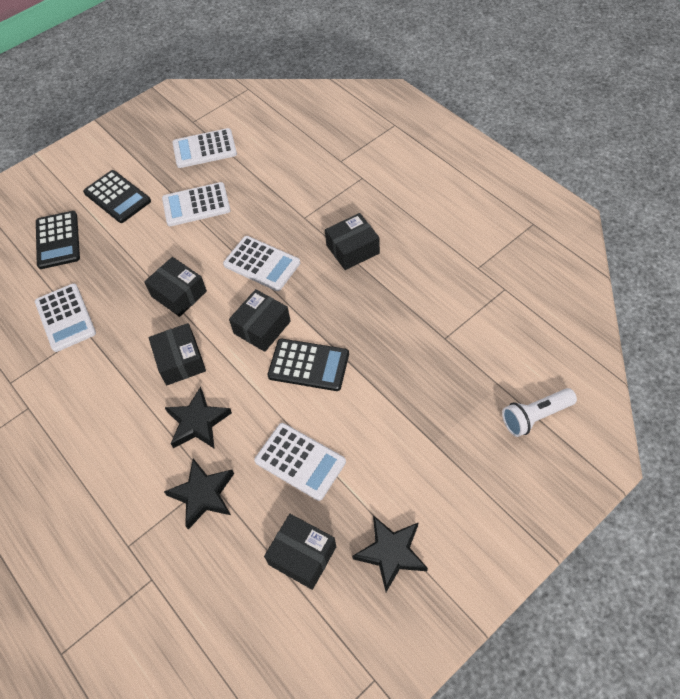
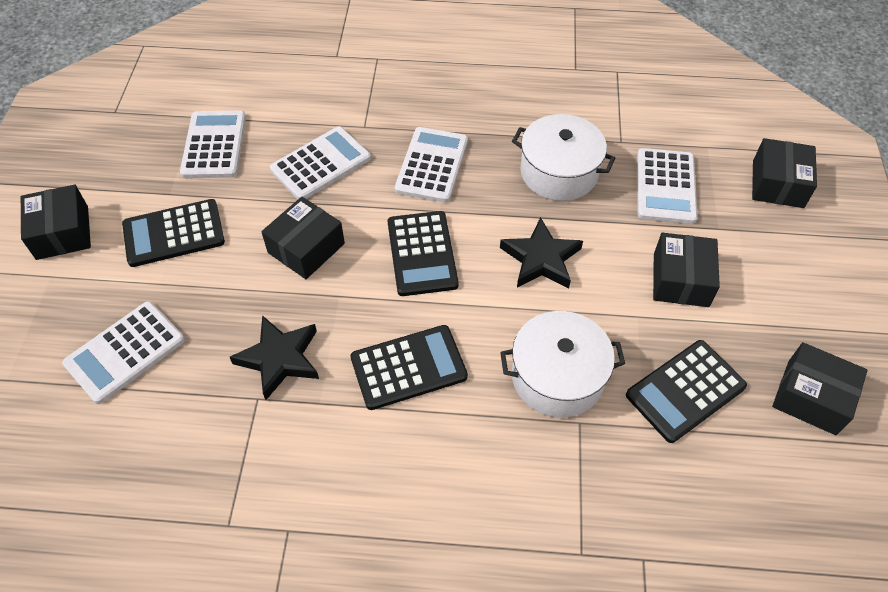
black calculator: [36,211,80,269] [83,170,151,223] [268,339,349,391] = 3 -> [122,199,225,267] [350,325,468,410] [388,211,459,296] [626,340,747,443] = 4
black star: [164,386,232,449] [164,459,234,529] [352,516,428,592] = 3 -> [230,315,319,400] [500,217,583,288] = 2
white flashlight: [502,388,577,437] = 1 -> none = 0
white pot: none = 0 -> [500,311,625,417] [512,114,615,201] = 2

